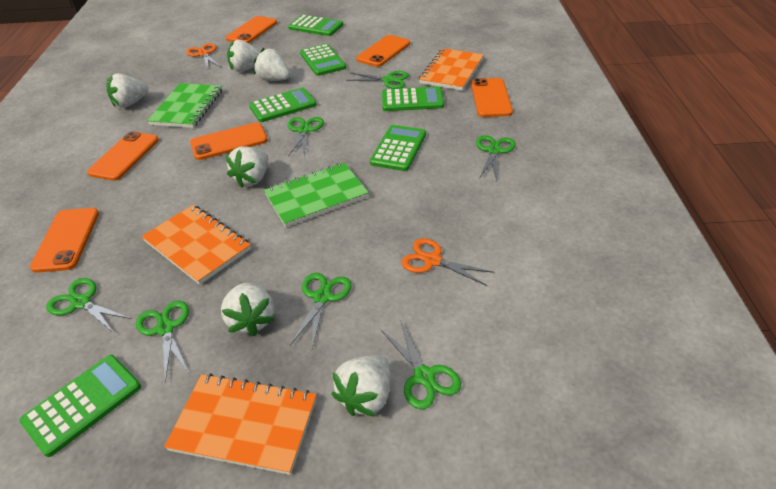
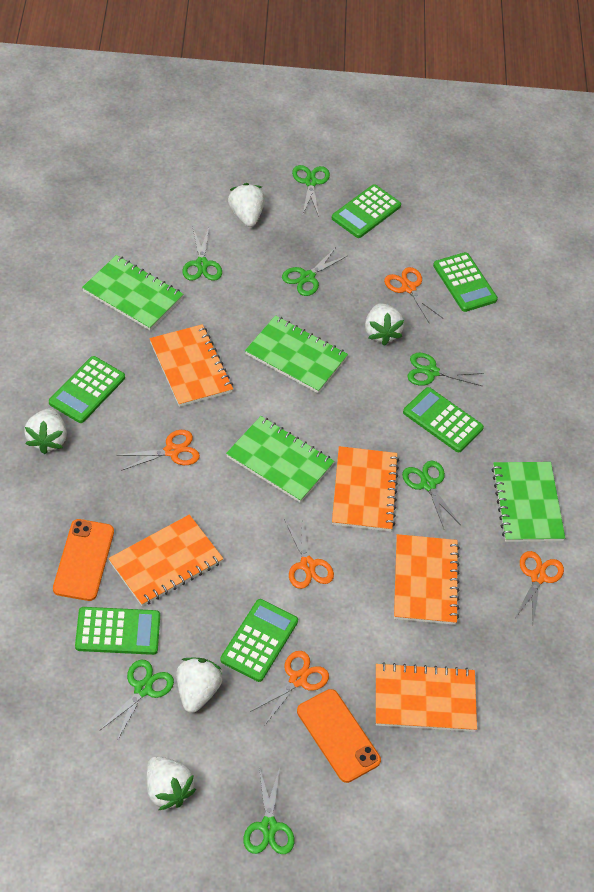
green notebook: [147,83,222,128] [264,163,369,227] = 2 -> [82,255,183,330] [226,416,335,502] [245,315,348,393] [491,462,565,542] = 4
orange notebook: [141,205,251,285] [164,373,317,475] [419,48,484,91] = 3 -> [108,515,224,606] [149,324,233,407] [332,446,399,532] [376,662,477,732] [394,534,460,625] = 5
orange phone: [30,208,99,273] [87,131,159,181] [190,123,268,160] [226,16,277,43] [356,35,410,67] [471,78,513,117] = 6 -> [53,519,114,601] [297,689,381,783] = 2
orange scissors: [186,43,220,69] [401,238,494,286] = 2 -> [116,430,200,471] [250,651,329,725] [284,516,334,589] [384,267,443,324] [515,551,564,623] = 5
white strawberry: [106,73,148,108] [221,283,275,336] [226,146,268,188] [227,40,260,72] [254,48,290,81] [332,355,390,417] = 6 -> [24,408,67,454] [147,756,196,811] [176,657,223,713] [228,183,265,227] [365,303,404,346] = 5

